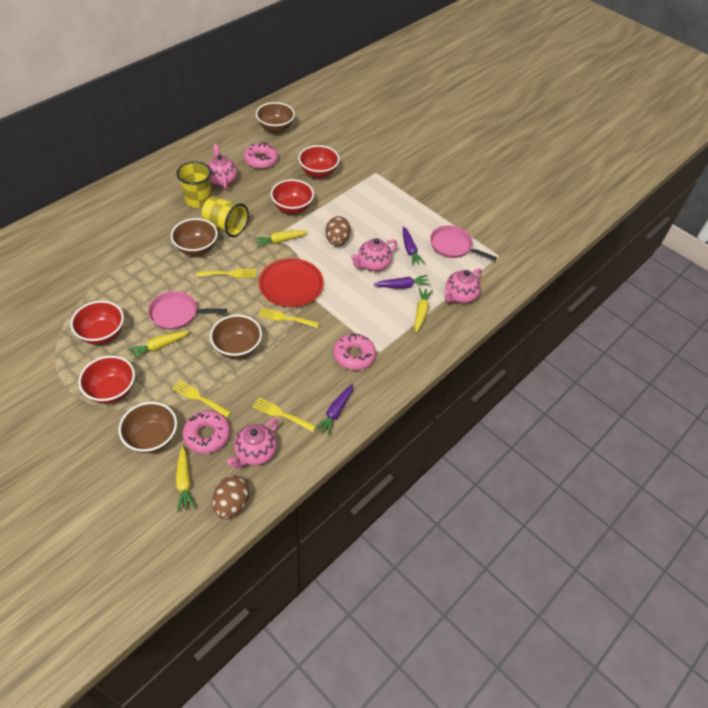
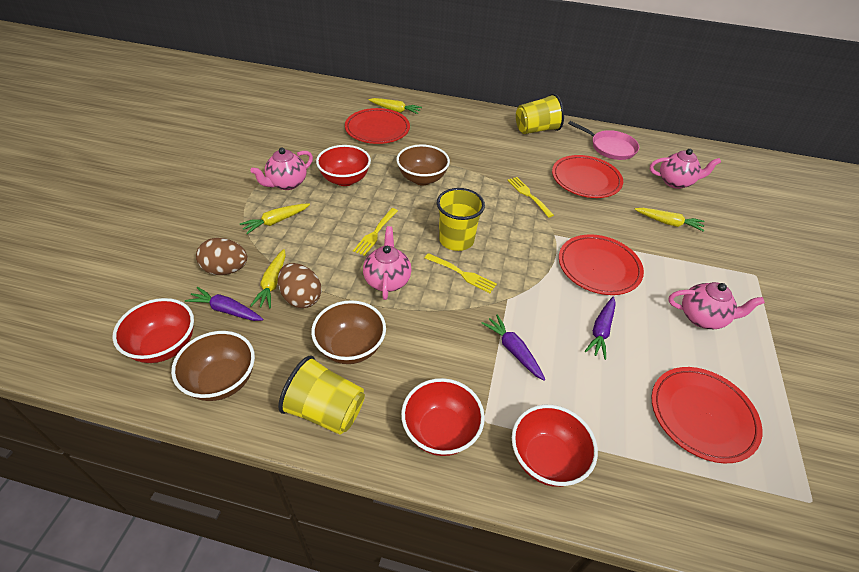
brown bowl: [118,402,177,453] [171,218,218,256] [210,315,262,359] [256,102,295,133] = 4 -> [171,331,255,401] [311,300,386,364] [396,144,450,185] = 3
pink donut: [182,411,230,454] [244,142,278,169] [333,333,376,370] = 3 -> none = 0
pink pan: [148,291,227,330] [430,225,497,261] = 2 -> [568,121,639,160] = 1
red plate: [259,258,324,307] = 1 -> [345,108,410,144] [552,155,623,198] [559,234,644,295] [652,367,762,463] = 4
yellow cup: [176,161,211,208] [202,196,249,237] = 2 -> [278,356,365,435] [437,188,485,251] [516,93,564,134] = 3
yellow fork: [172,380,231,418] [196,269,256,278] [252,397,316,432] [258,308,319,328] = 4 -> [353,208,398,256] [425,253,497,293] [507,177,554,218] = 3

